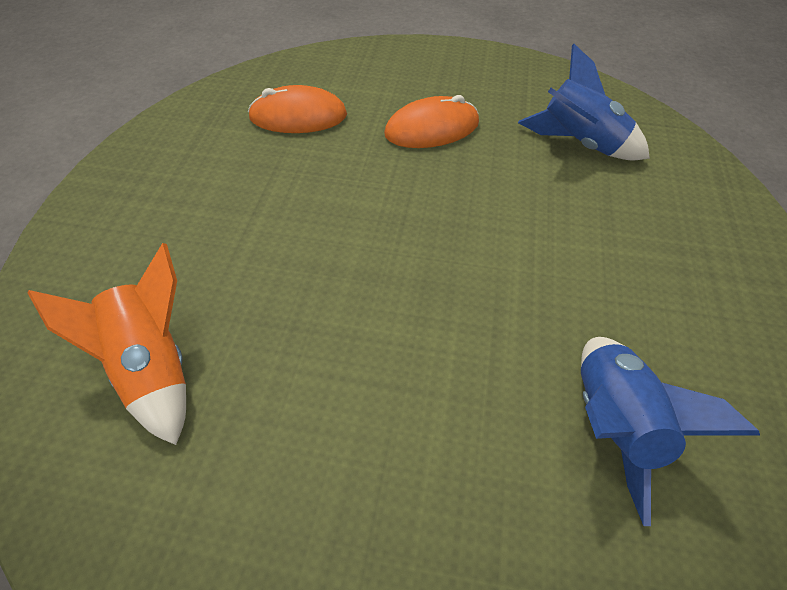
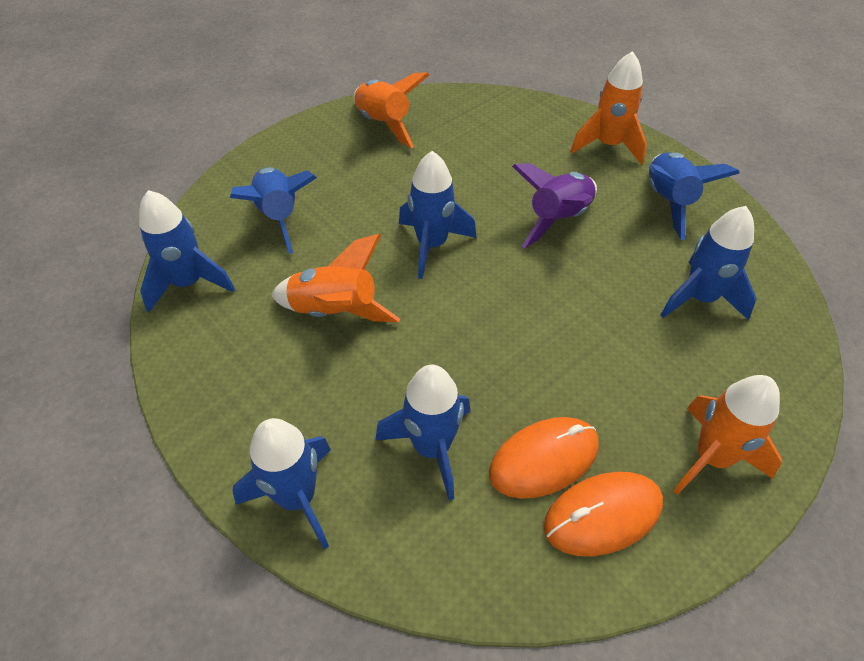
blue rocket: [518,44,650,160] [581,337,760,526] = 2 -> [139,190,235,313] [230,167,317,254] [232,418,331,549] [375,365,470,501] [399,151,477,279] [649,152,740,240] [660,206,757,320] = 7
orange rocket: [28,243,186,445] = 1 -> [271,234,400,322] [354,72,429,148] [570,51,647,165] [674,375,782,495] = 4
purple rocket: none = 0 -> [512,163,597,248] = 1

